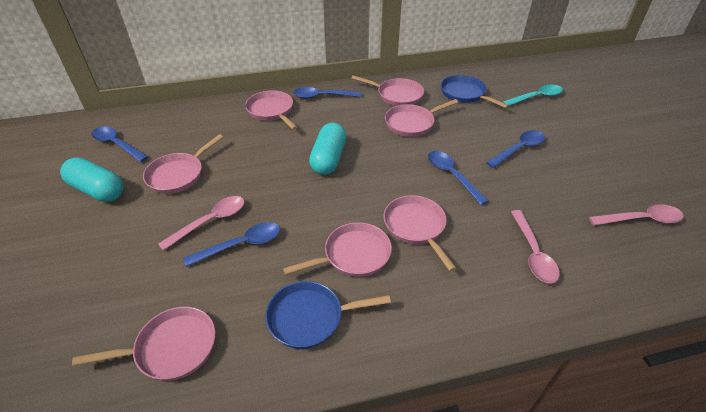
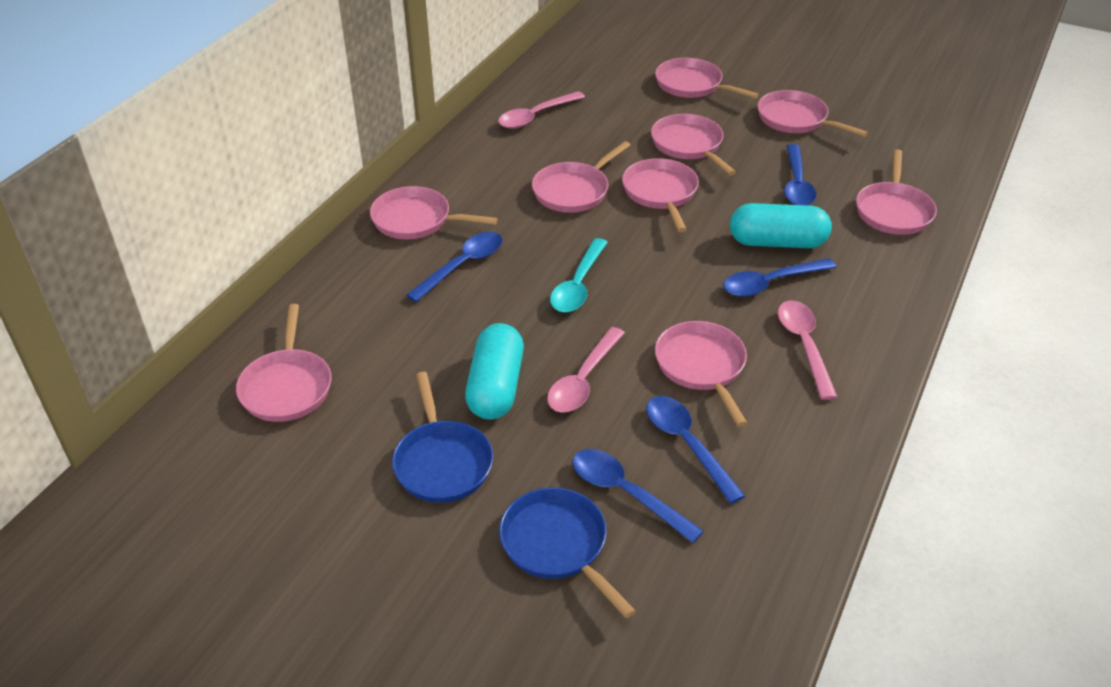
pink pan: [72,307,215,381] [143,134,223,194] [245,90,297,130] [283,222,392,277] [351,75,424,106] [383,195,456,271] [385,99,458,137] = 7 -> [236,304,332,422] [370,186,498,239] [532,141,631,213] [622,158,699,232] [651,114,736,176] [655,58,759,99] [655,321,748,427] [758,90,868,137] [856,149,937,235] = 9

